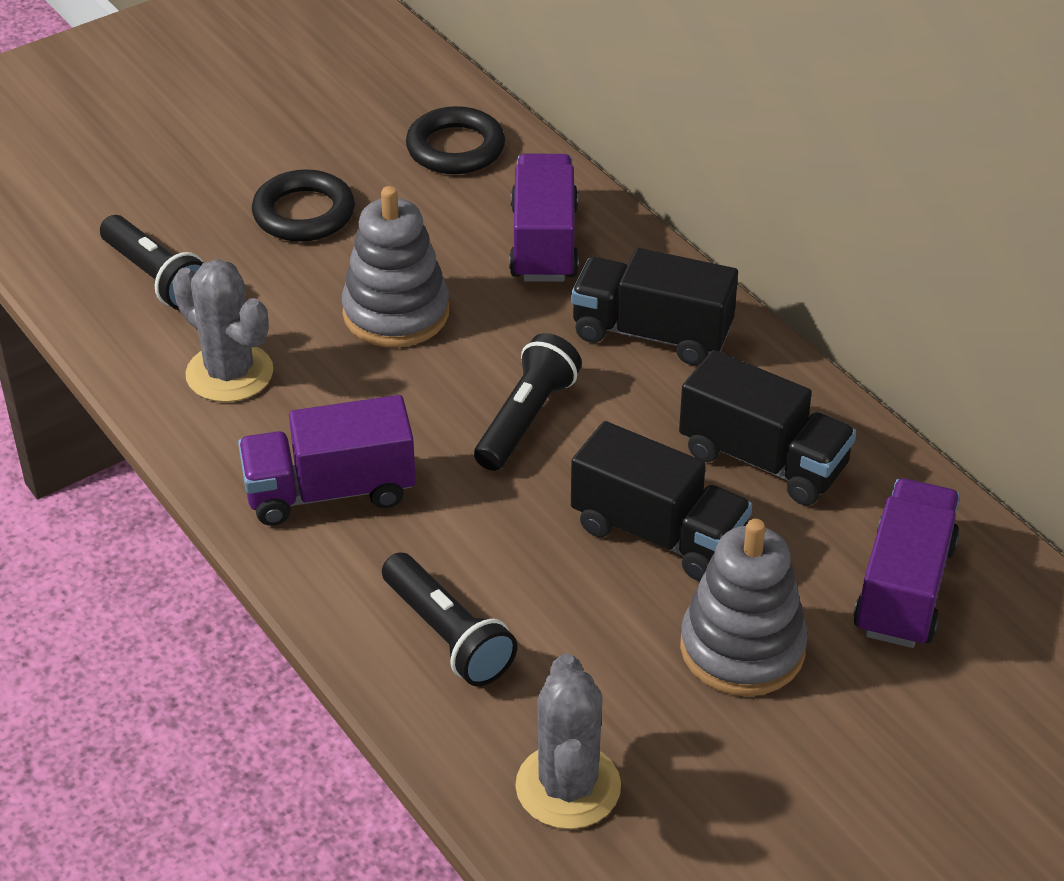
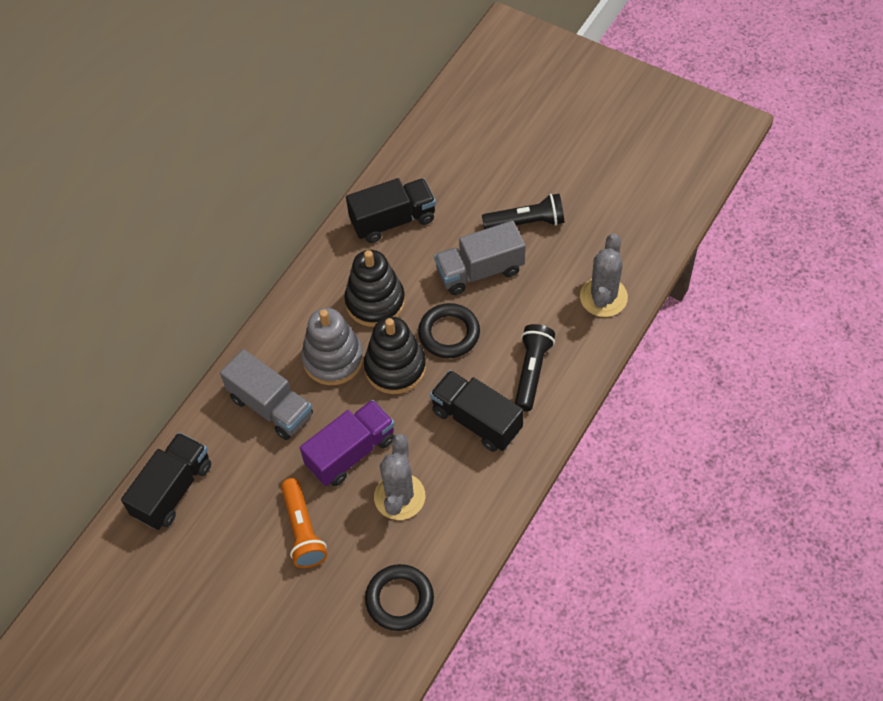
black flashlight: [100,215,204,311] [382,553,517,686] [474,333,582,471] = 3 -> [482,194,564,229] [515,324,555,411] = 2
black stacking toy: none = 0 -> [344,250,405,327] [364,317,426,394] = 2
grey stacking toy: [342,186,449,347] [680,519,808,696] = 2 -> [301,308,364,385] = 1
grey truck: none = 0 -> [220,349,313,440] [434,220,526,295] = 2
orange flashlight: none = 0 -> [281,478,327,568] = 1
purple truck: [238,395,416,526] [509,154,579,282] [853,479,960,648] = 3 -> [300,400,395,486] = 1

